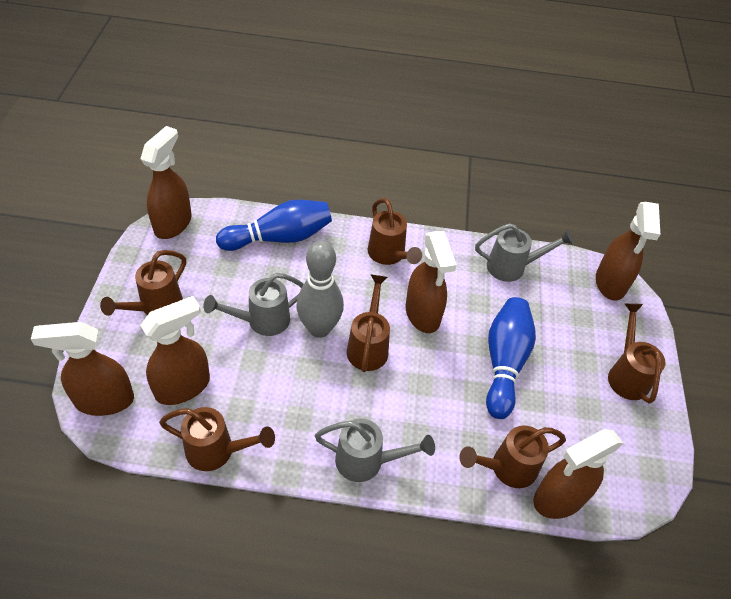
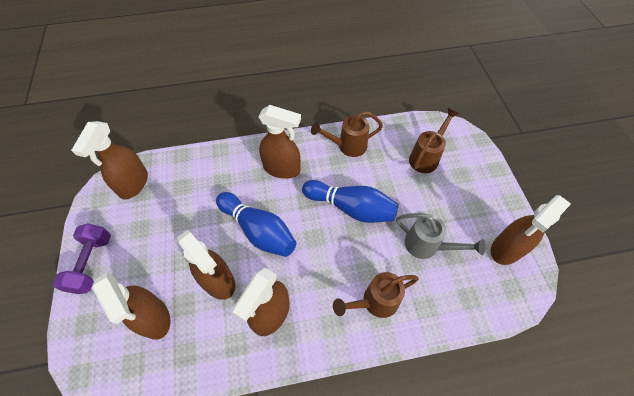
brown watering can: [100,250,186,316] [159,407,275,471] [347,274,390,372] [368,198,422,265] [459,425,566,488] [608,303,665,404] = 6 -> [311,111,383,157] [333,272,419,318] [409,108,459,173] = 3
grey bowling pin: [296,241,344,338] = 1 -> none = 0
grey watering can: [204,273,304,336] [315,418,435,482] [475,223,574,282] = 3 -> [396,213,486,259] = 1
purple dumbbell: none = 0 -> [52,223,111,294] = 1

